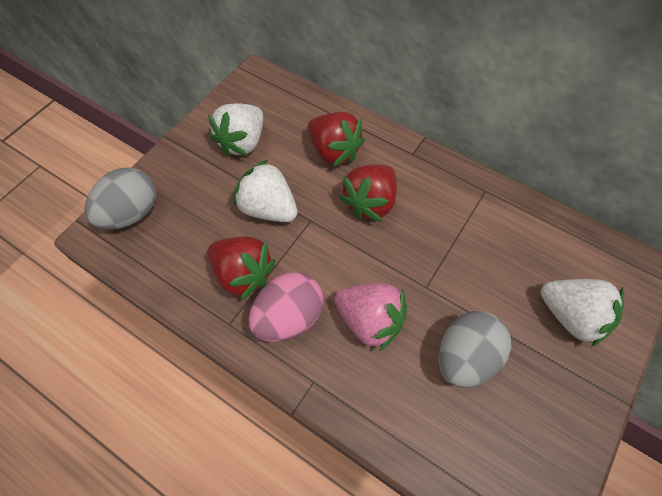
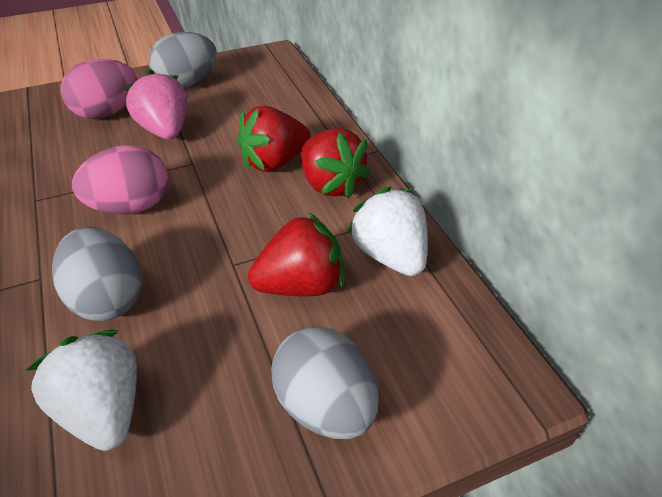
grey egg: [85,167,156,230] [439,311,511,388] = 2 -> [52,227,142,321] [149,32,217,88] [271,326,379,439] = 3
pink egg: [248,272,324,342] = 1 -> [61,59,137,119] [72,145,168,214] = 2
white strawberry: [208,103,263,157] [234,160,298,222] [541,279,624,347] = 3 -> [25,330,137,451] [348,187,428,276] = 2

